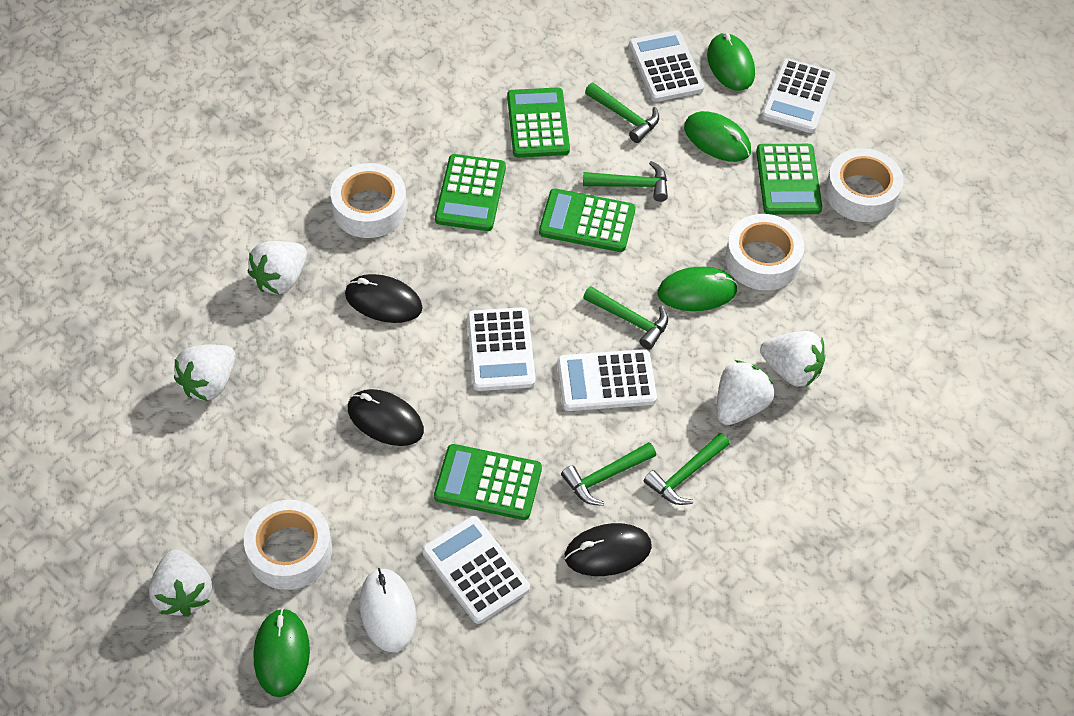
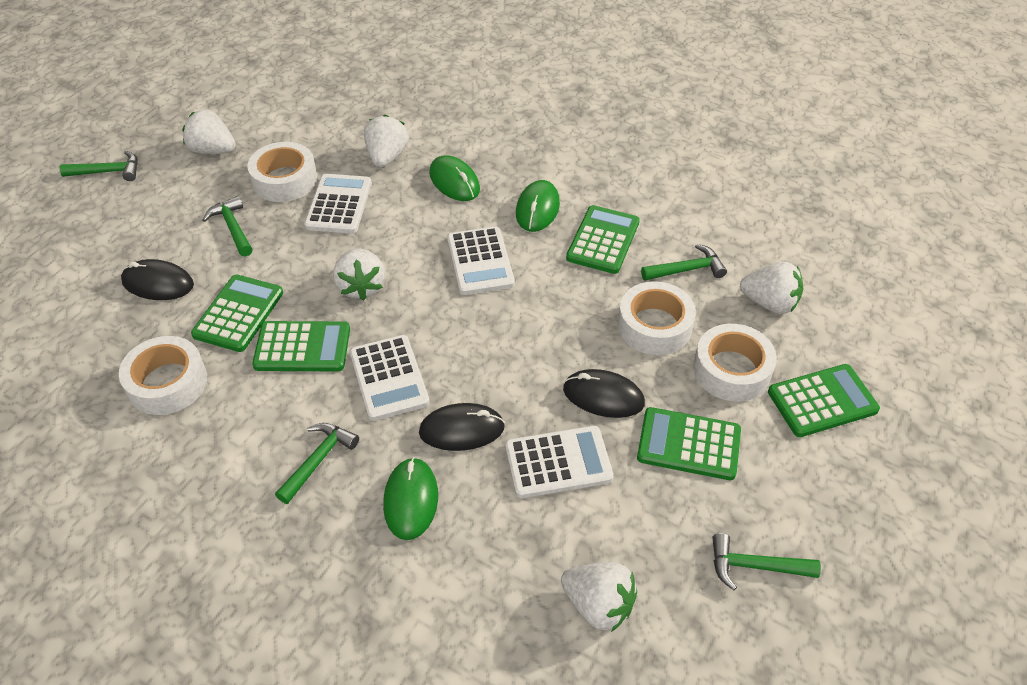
green mouse: [254,608,310,697] [657,267,738,311] [684,111,751,162] [707,33,755,91] = 4 -> [383,457,438,540] [429,155,480,201] [516,180,560,232] = 3
white calculator: [422,516,530,624] [467,307,536,391] [557,349,657,411] [629,30,704,102] [762,58,836,133] = 5 -> [304,174,372,234] [350,335,430,421] [447,227,515,295] [505,426,614,498] = 4
white mouse: [359,568,416,652] = 1 -> none = 0

